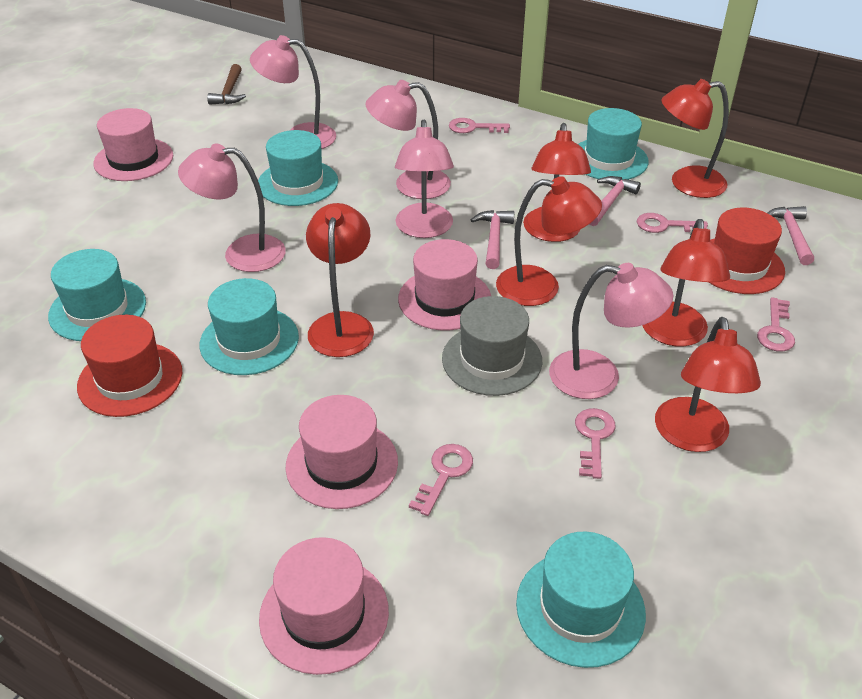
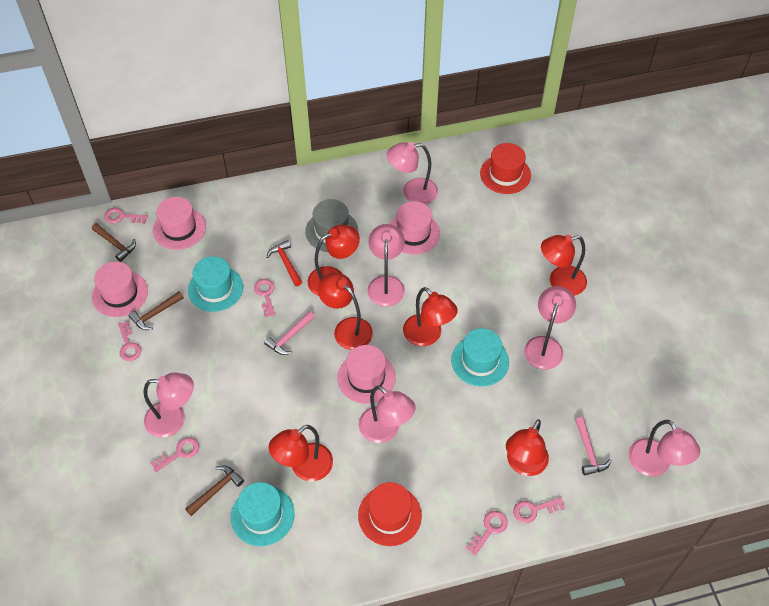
brown hammer: [207,64,246,104] = 1 -> [92,223,136,262] [129,291,184,330] [185,465,244,516] = 3
pink hammer: [471,210,514,269] [589,176,641,226] [768,206,814,265] = 3 -> [264,311,314,355] [575,417,611,476] = 2
pink key: [409,444,473,516] [449,118,510,133] [575,408,616,479] [637,213,708,233] [757,297,795,352] = 5 -> [104,208,148,224] [118,321,141,361] [150,437,199,472] [254,279,275,317] [466,511,508,556] [513,497,565,523] = 6
pink lamp: [178,144,286,272] [250,35,336,149] [365,80,451,199] [395,120,454,238] [549,263,673,399] = 5 -> [143,373,194,438] [358,385,415,443] [367,224,405,307] [387,142,438,204] [524,286,576,370] [629,420,700,477] = 6
red hammer: none = 0 -> [267,240,302,286] = 1
turquoise hat: [48,249,146,341] [199,278,299,375] [258,130,338,206] [516,532,646,668] [578,108,649,180] = 5 -> [188,256,243,312] [231,482,295,546] [451,328,509,387] = 3

